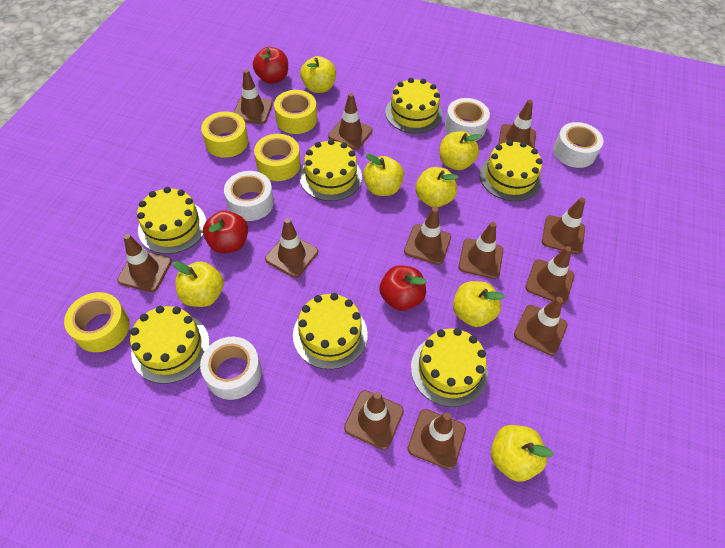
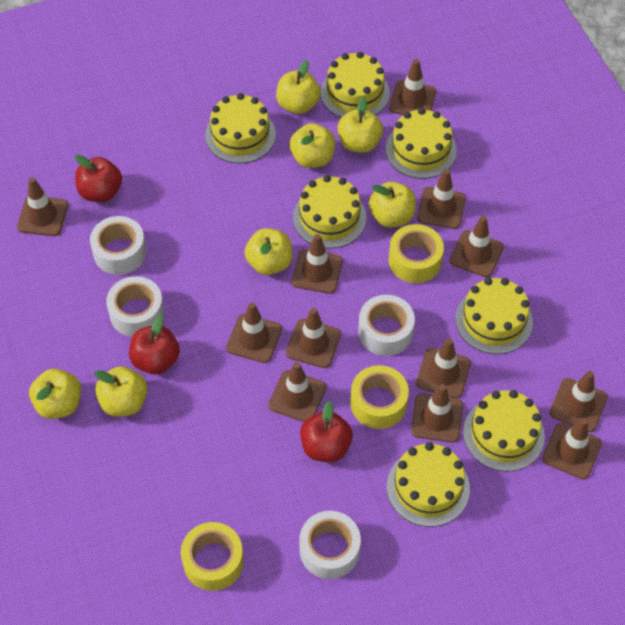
yellow tape: [64,292,130,352] [201,111,248,158] [254,134,301,181] [274,90,317,134] = 4 -> [181,522,244,591] [350,365,409,429] [389,224,444,283] = 3

